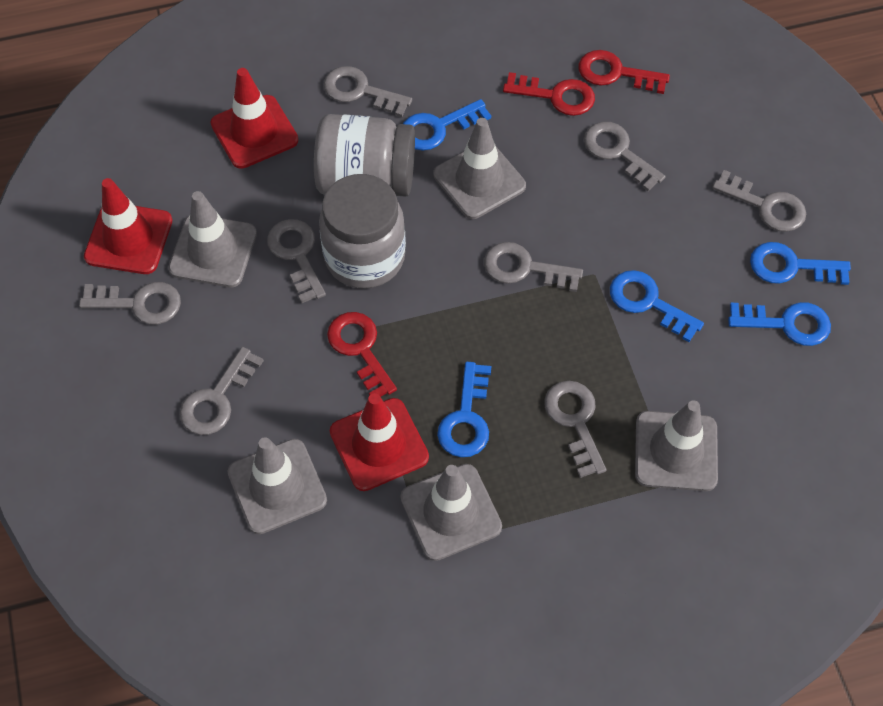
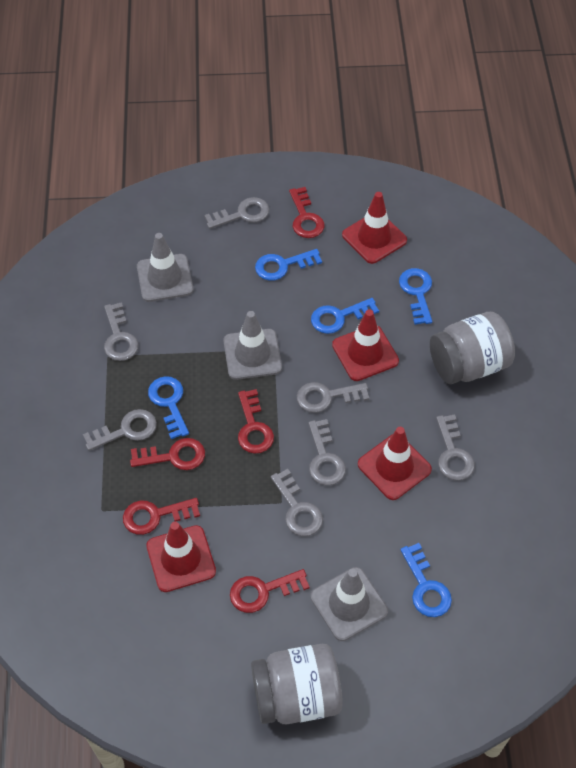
grey key: [79,282,181,325] [180,347,264,435] [267,219,326,303] [323,66,412,117] [484,242,583,292] [544,381,607,478] [584,122,666,191] [712,170,806,232] = 8 -> [83,409,157,451] [104,302,139,361] [204,197,269,229] [271,469,323,536] [297,382,369,413] [309,419,346,486] [436,414,475,481] = 7
grey traffic cone: [168,191,257,287] [227,437,327,534] [400,464,502,561] [434,118,526,219] [635,400,718,491] = 5 -> [137,233,193,302] [223,311,282,380] [311,567,388,641] = 3
red key: [327,312,397,397] [503,72,595,116] [579,50,670,94] = 3 -> [123,498,200,535] [130,438,205,470] [230,569,310,613] [238,389,274,454] [289,187,325,238] = 5
red traffic cone: [84,178,173,274] [210,68,299,169] [330,393,429,491] = 3 -> [146,522,216,592] [332,309,399,381] [342,192,407,264] [358,427,432,500] = 4

